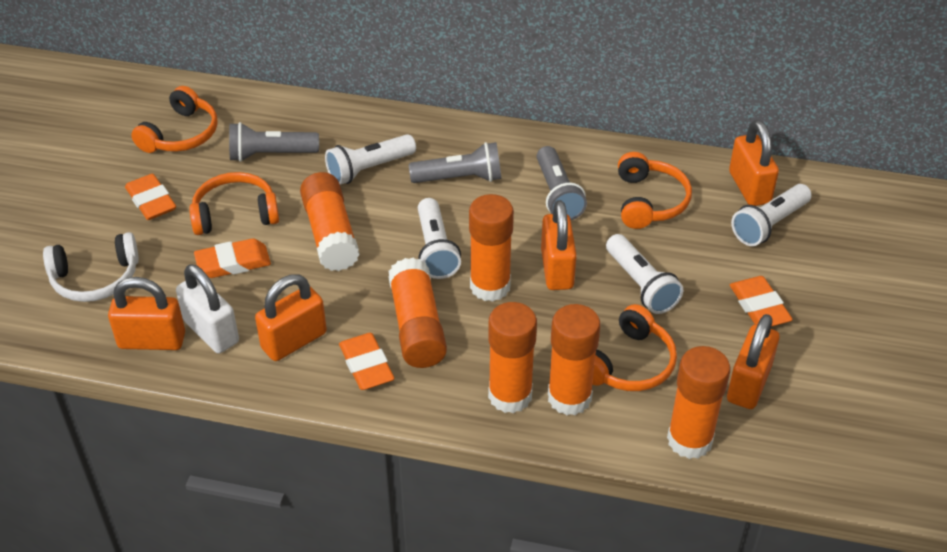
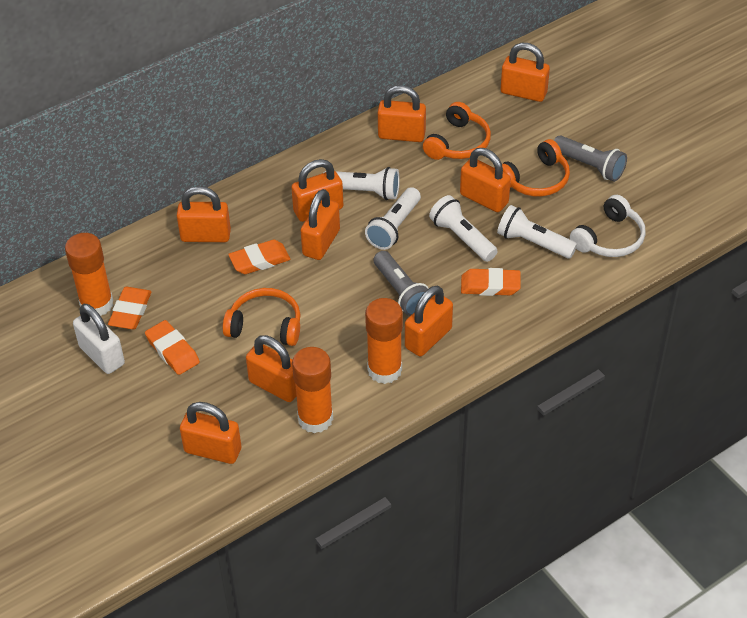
grey flashlight: [229,122,319,162] [409,142,501,183] [537,146,587,220] = 3 -> [374,251,429,316] [554,135,627,182] = 2
orange glue stick: [300,172,360,271] [388,258,447,368] [469,194,514,302] [488,302,537,413] [548,304,601,415] [667,346,730,459] = 6 -> [65,233,113,316] [292,347,333,434] [365,298,403,384] = 3
orange headphones: [131,86,218,153] [189,172,279,235] [592,304,677,391] [618,152,692,229] = 4 -> [223,288,301,346] [423,102,491,160] [502,139,570,197] = 3
orange padlock: [108,277,185,350] [255,275,327,361] [541,200,577,290] [727,314,779,409] [729,120,779,206] = 5 -> [177,186,231,242] [180,402,241,464] [246,335,296,402] [291,159,343,222] [301,189,340,260] [378,85,426,142] [405,286,453,357] [460,148,511,212] [501,43,550,102] = 9

